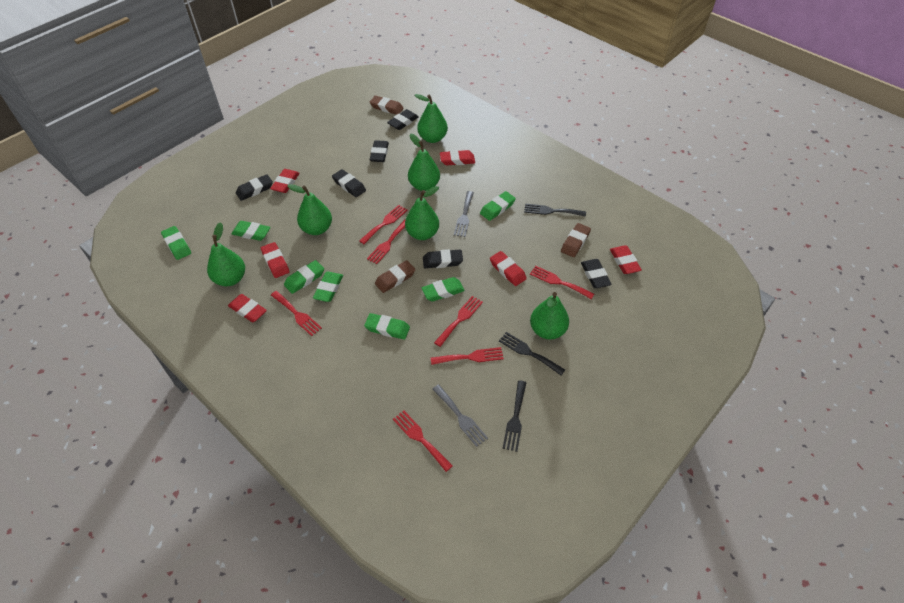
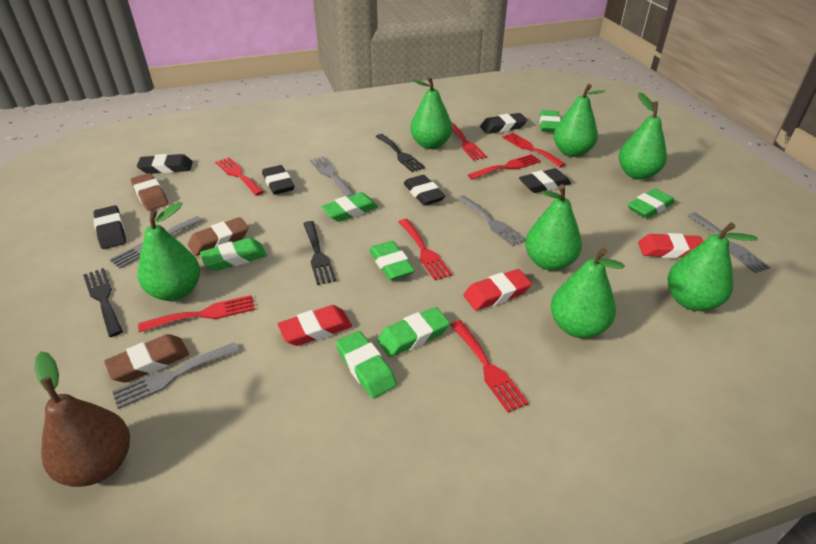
brown pear: none = 0 -> [34,351,130,487] = 1
green pear: [207,222,245,286] [287,184,332,235] [405,186,439,240] [408,134,440,191] [415,94,448,143] [530,292,569,339] = 6 -> [138,202,200,301] [410,76,452,149] [525,184,582,271] [551,248,625,338] [554,84,605,157] [619,92,667,180] [668,222,758,311] = 7
grey fork: [432,385,488,447] [454,191,474,237] = 2 -> [110,216,203,269] [112,342,239,409] [310,156,355,197] [457,195,526,246] [688,212,770,273] = 5
red eraser: [228,294,267,322] [261,242,289,278] [270,169,300,193] [440,150,475,165] [490,251,527,286] [610,245,642,274] = 6 -> [278,305,352,346] [463,269,532,310] [638,233,704,258] = 3

